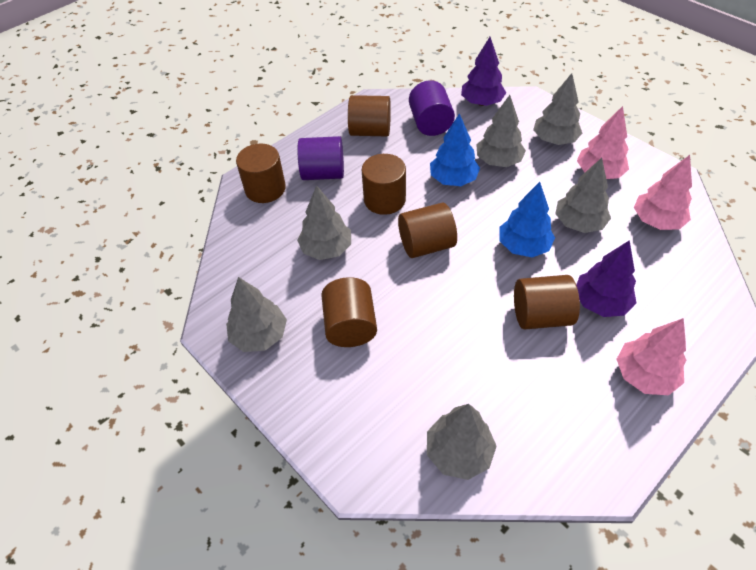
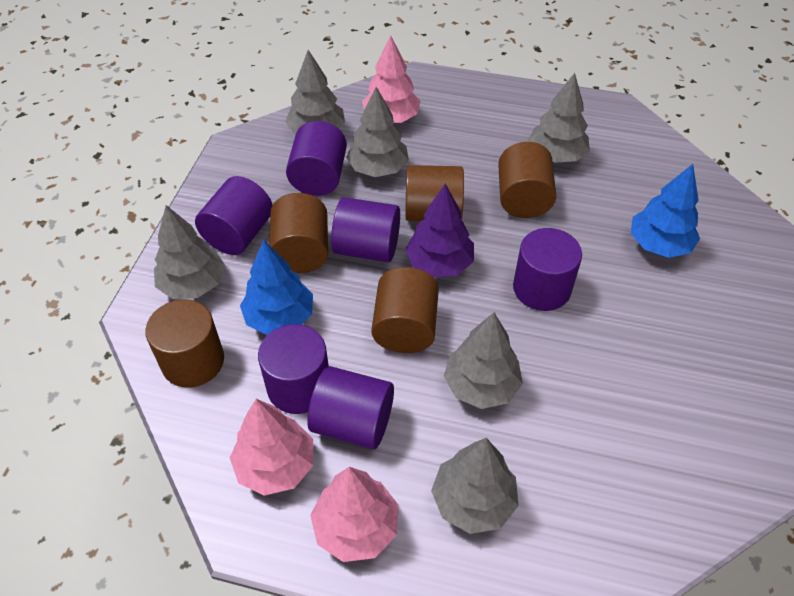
brown cylinder: [236,143,286,203] [321,277,377,347] [348,95,391,137] [362,154,406,215] [398,203,457,258] [514,275,580,330] = 6 -> [145,300,224,388] [269,193,328,273] [371,267,439,353] [405,165,464,221] [498,142,556,218] = 5
purple cylinder: [297,136,344,180] [409,80,455,136] = 2 -> [195,176,273,255] [258,324,329,414] [286,121,347,196] [307,366,394,449] [331,197,400,262] [513,228,582,311] = 6
purple tree: [461,37,506,106] [576,240,636,317] = 2 -> [406,184,474,277] = 1

